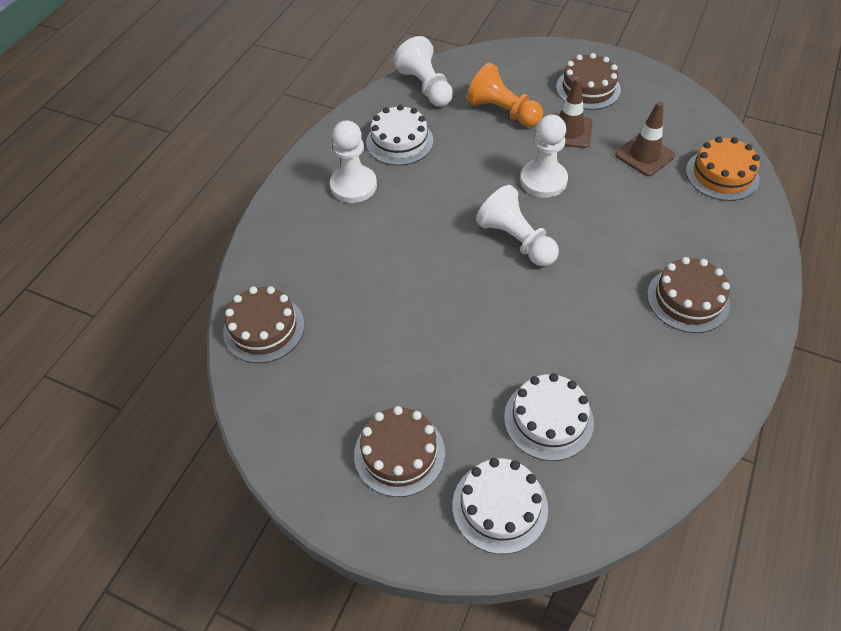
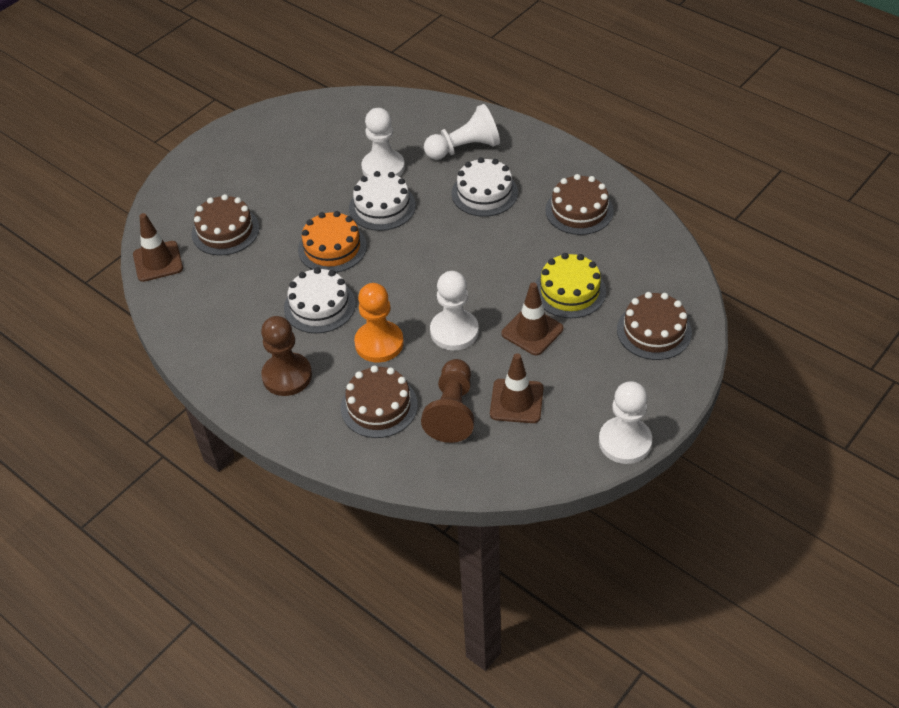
brown pawn: none = 0 -> [261,316,312,396] [421,359,474,443] = 2
brown traffic cone: [551,77,593,148] [615,102,675,176] = 2 -> [133,213,183,282] [490,353,543,423] [501,282,563,355] = 3
yellow cake: none = 0 -> [536,253,606,318] = 1

